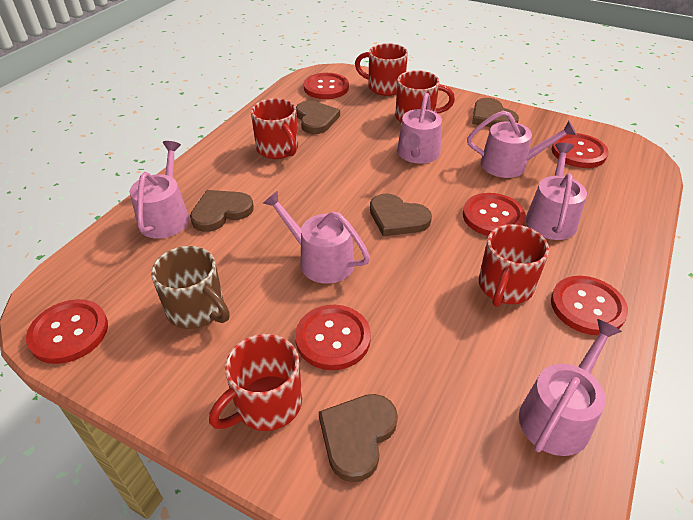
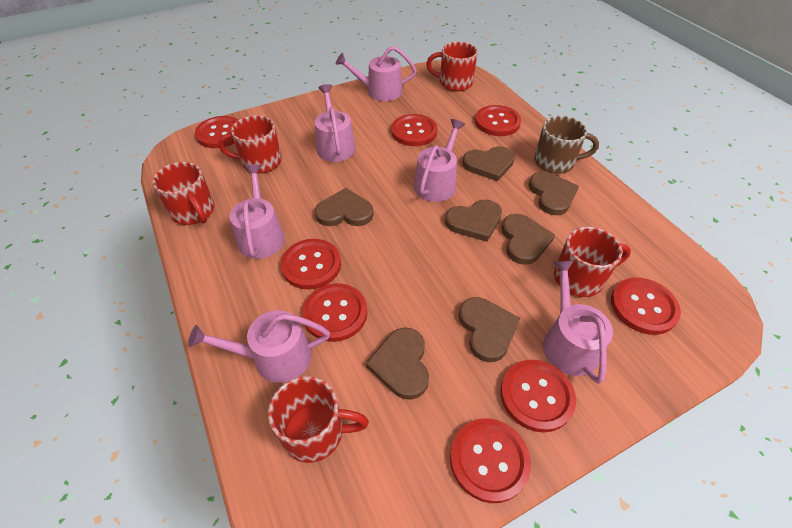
brown heart: [190,190,254,232] [296,101,340,134] [319,394,398,482] [370,193,432,236] [472,98,519,127] = 5 -> [315,188,374,226] [366,328,429,400] [445,200,502,242] [459,297,520,362] [462,146,515,181] [502,214,555,265] [528,172,579,215] = 7
red button: [26,299,108,364] [295,305,371,370] [304,73,349,99] [463,193,526,236] [551,276,628,335] [552,133,608,168] = 6 -> [195,116,238,148] [281,239,341,289] [302,283,367,342] [391,114,438,146] [450,418,531,503] [475,105,521,136] [500,360,576,432] [611,278,681,335] = 8

